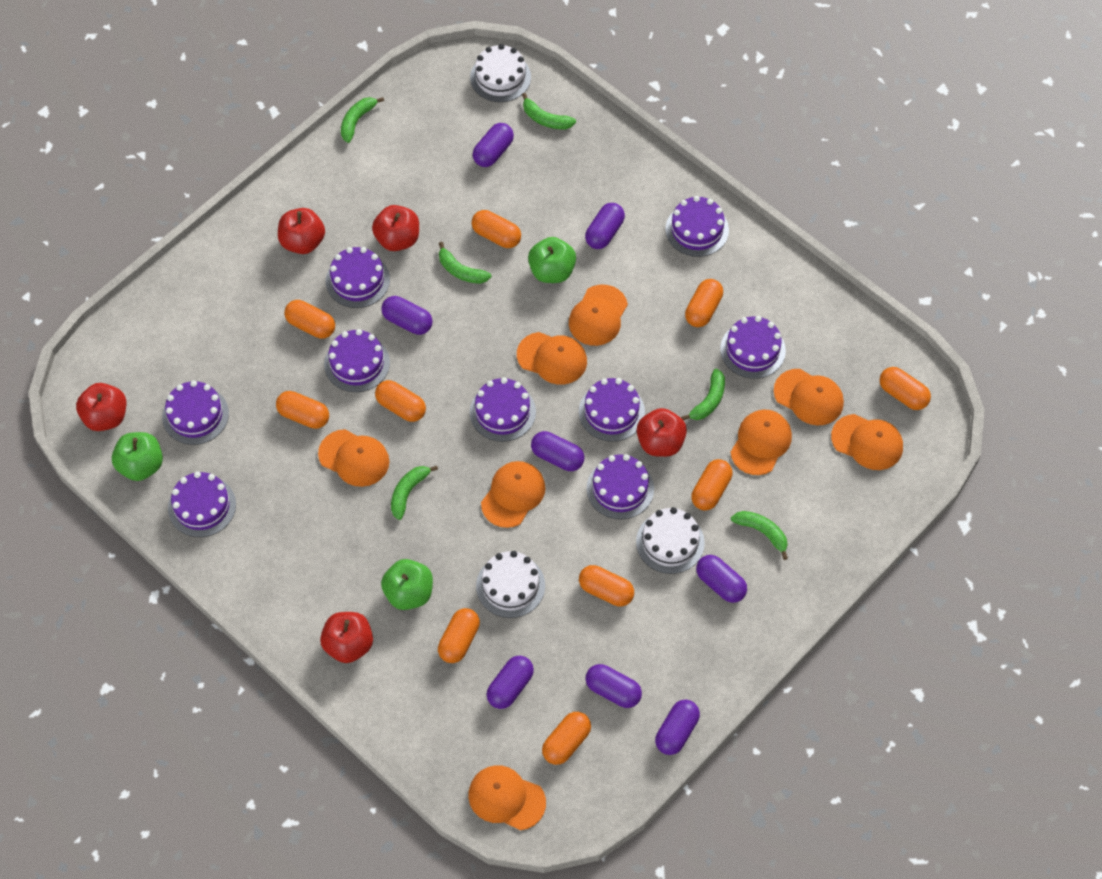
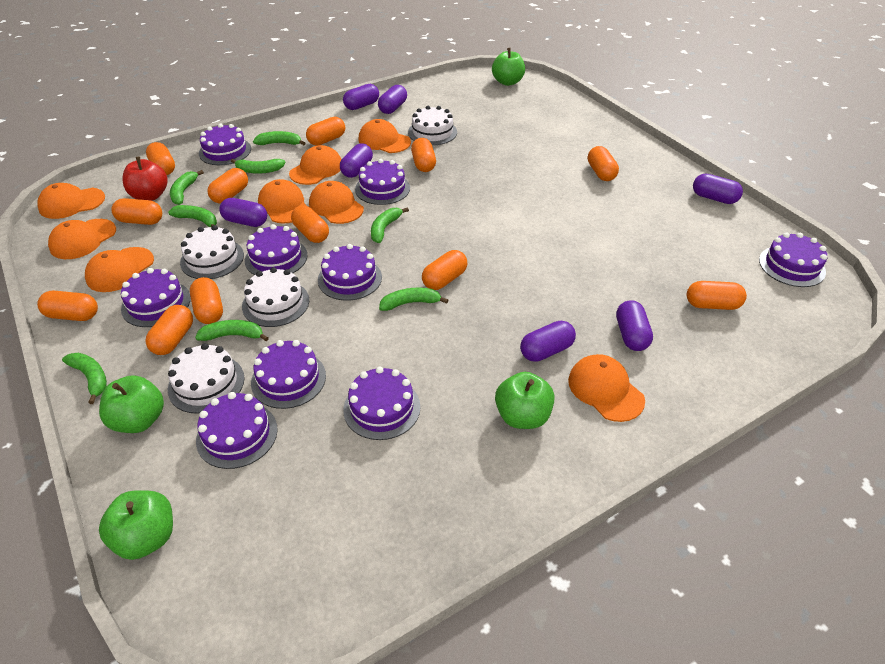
green apple: [112,432,163,481] [381,559,433,610] [528,237,576,283] = 3 -> [99,375,164,433] [99,490,173,560] [492,48,525,86] [495,372,555,429] = 4
green banana: [341,97,384,143] [391,466,438,520] [439,242,492,284] [522,93,576,129] [681,369,725,420] [731,511,788,560] = 6 -> [62,353,107,404] [168,205,217,227] [170,170,204,205] [195,320,269,341] [231,159,286,174] [253,131,305,145] [371,207,409,243] [379,288,448,311] = 8
orange capsule: [276,391,329,429] [284,300,335,339] [375,380,426,422] [438,608,480,663] [472,210,521,248] [542,712,591,765] [579,565,634,606] [685,279,723,327] [691,459,732,511] [879,367,931,410] = 10 -> [37,290,98,321] [111,198,162,225] [145,305,193,355] [146,142,175,175] [190,277,223,324] [207,168,248,204] [291,205,329,243] [306,117,345,146] [411,138,436,172] [422,250,467,290] [588,146,619,181] [687,281,747,310] = 12
purple capsule: [381,296,433,335] [473,123,514,167] [486,656,534,709] [531,431,584,471] [585,203,625,249] [586,664,642,708] [655,700,700,755] [696,555,747,603] = 8 -> [219,198,267,227] [340,143,373,178] [343,84,379,110] [378,85,407,114] [520,321,576,362] [616,300,653,351] [693,174,743,204] = 7
red apple: [76,383,126,431] [278,208,325,254] [320,612,373,663] [372,205,419,251] [637,408,687,457] = 5 -> [122,157,168,201] = 1
white cake: [470,44,531,102] [476,551,545,618] [636,507,705,574] = 3 -> [168,343,245,414] [180,225,244,279] [242,267,309,327] [408,106,457,145] = 4

